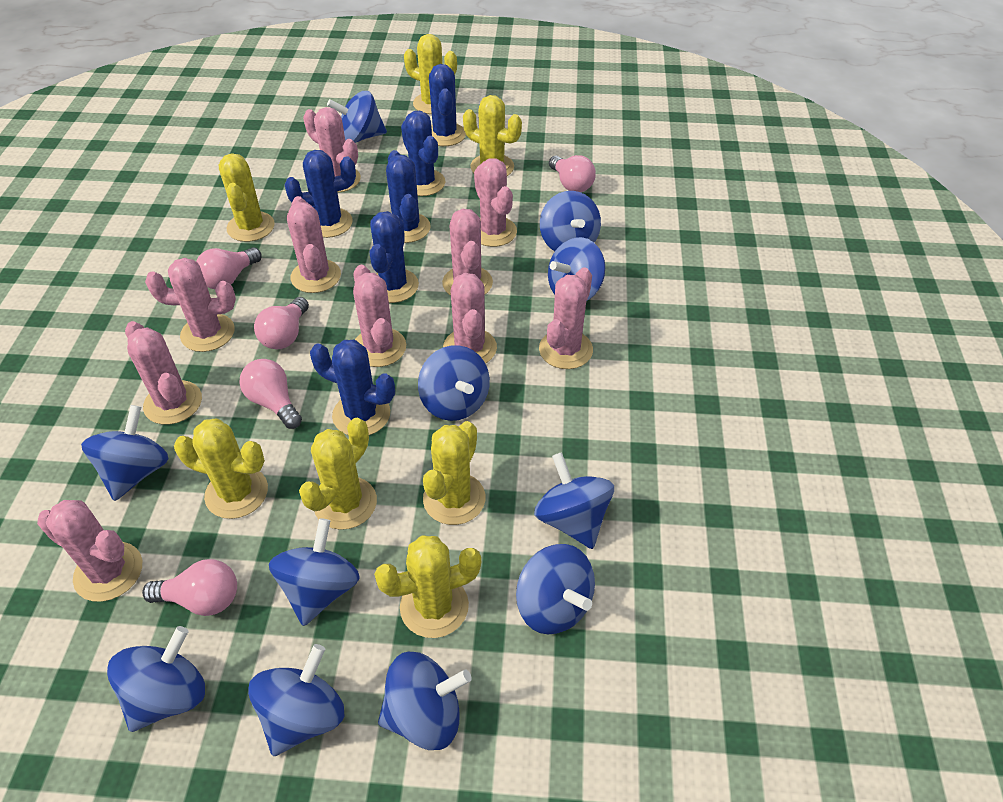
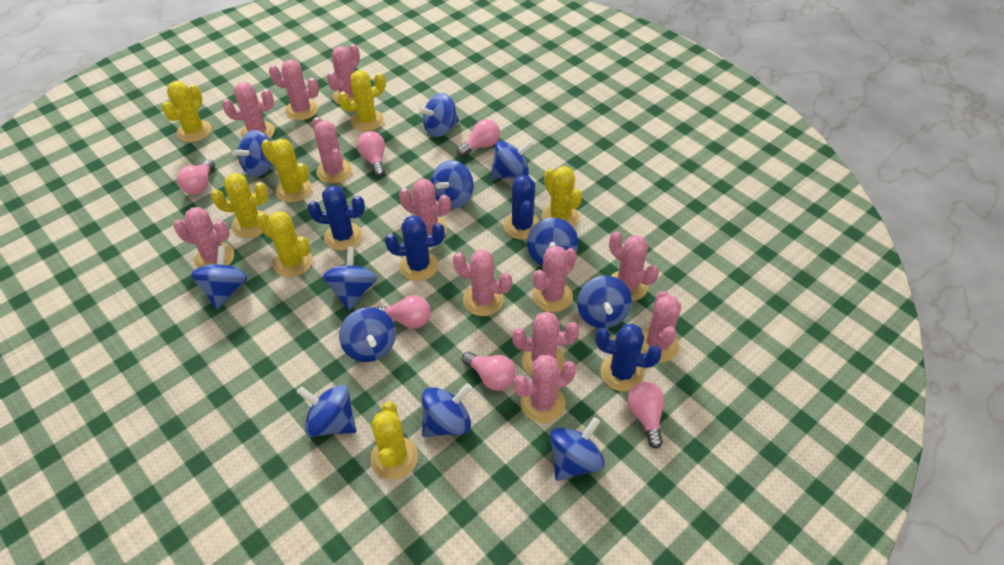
blue cactus: [284,150,356,238] [310,340,395,435] [370,211,419,303] [386,150,431,243] [401,111,445,196] [429,64,466,146] = 6 -> [307,185,365,250] [385,215,445,281] [504,175,540,240] [595,324,662,392] = 4
blue spinning top: [81,405,169,501] [107,626,205,732] [248,644,344,756] [269,518,360,626] [327,91,387,143] [378,652,472,750] [418,345,490,421] [516,544,595,634] [534,452,614,549] [540,191,601,251] [548,237,605,301] = 11 -> [191,246,247,309] [232,130,272,177] [297,385,357,437] [322,247,377,310] [339,307,396,362] [418,93,459,137] [422,383,472,437] [431,160,474,209] [490,140,534,179] [527,218,578,266] [550,417,605,481] [577,276,632,328] = 12
pink cactus: [37,500,142,602] [125,321,202,425] [145,258,236,352] [287,196,341,293] [303,107,361,193] [353,265,406,367] [442,209,493,295] [443,273,497,364] [474,158,517,247] [539,267,593,369] = 10 -> [174,207,234,268] [222,82,275,139] [269,60,319,120] [312,117,352,183] [327,44,360,105] [399,179,451,235] [453,250,512,316] [512,311,579,376] [513,355,576,423] [532,245,577,312] [609,232,659,301] [641,291,682,363] = 12
pink light bulb: [142,559,237,616] [196,247,262,289] [239,359,302,429] [254,297,309,349] [549,155,596,192] = 5 -> [177,159,215,195] [357,131,385,176] [376,295,431,329] [457,119,500,157] [462,351,516,391] [627,382,665,449] = 6

